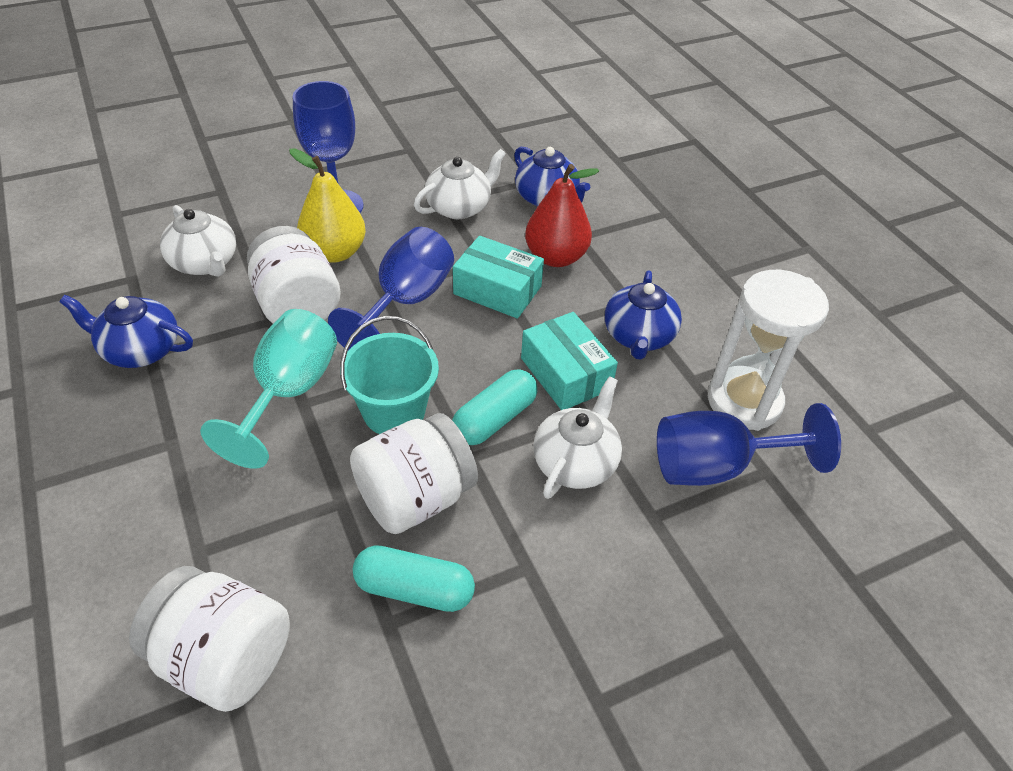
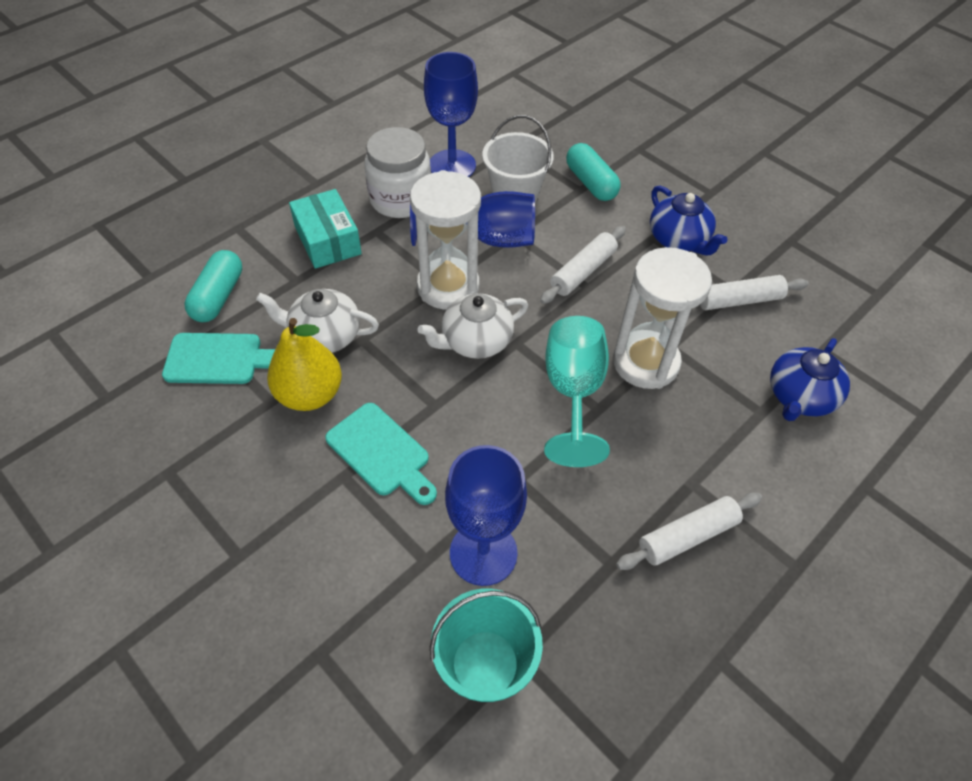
blue teapot: [60,295,193,368] [514,147,590,207] [605,270,682,360] = 3 -> [650,186,728,256] [770,338,850,421] = 2
red pear: [525,164,599,267] = 1 -> none = 0
turquoise box: [453,236,544,318] [521,312,618,410] = 2 -> [289,189,362,269] = 1
turquoise cutting board: none = 0 -> [162,333,275,384] [325,403,437,505] = 2
white bucket: none = 0 -> [482,115,554,202] = 1
white hourglass: [708,270,829,431] = 1 -> [410,170,481,309] [613,247,712,389] = 2
white jar: [129,566,290,712] [247,226,341,324] [350,413,478,534] = 3 -> [364,127,431,218] = 1
white rolling pin: none = 0 -> [540,226,626,304] [616,493,762,570] [700,275,809,310] = 3
white teapot: [160,205,236,277] [414,149,506,219] [533,376,622,499] = 3 -> [256,289,379,353] [417,293,528,359] = 2

